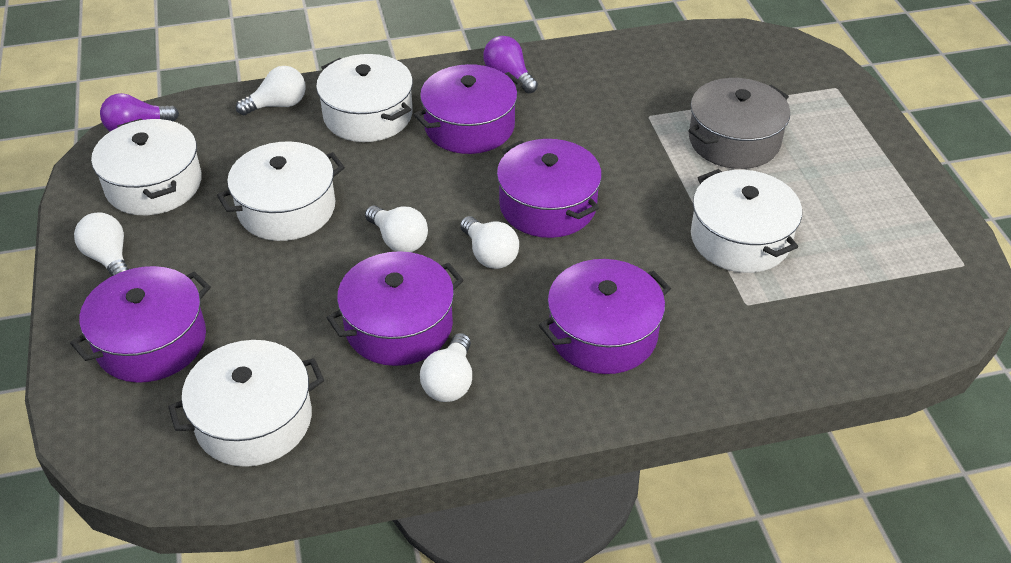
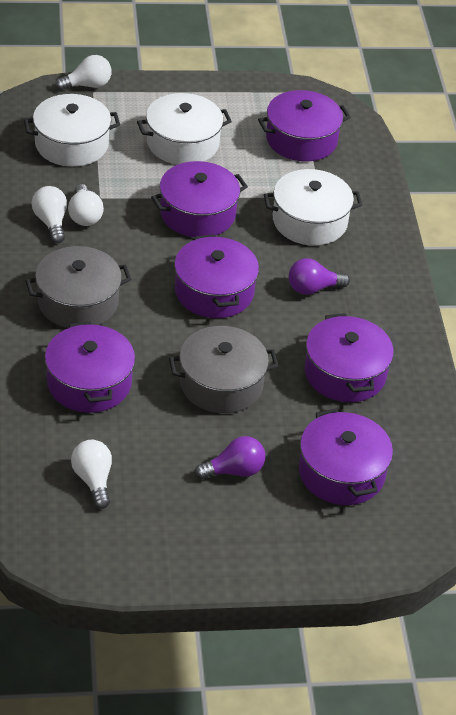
grey pot: [688,78,790,169] = 1 -> [25,246,132,328] [169,326,279,413] = 2
purple pot: [70,266,211,383] [327,251,464,366] [413,64,523,154] [497,139,602,238] [539,259,671,374] = 5 -> [45,321,135,413] [151,161,248,237] [174,234,259,318] [258,90,351,162] [299,408,393,505] [305,313,394,402] = 6
white light bulb: [74,212,129,277] [236,66,306,115] [365,205,428,252] [420,333,472,402] [460,216,519,269] = 5 -> [32,186,67,243] [55,55,112,90] [68,184,104,226] [71,440,112,509] = 4
white pot: [91,119,202,215] [168,340,324,467] [217,141,345,241] [316,54,413,142] [691,169,802,273] = 5 -> [24,94,120,167] [137,93,232,165] [264,169,362,246] = 3

